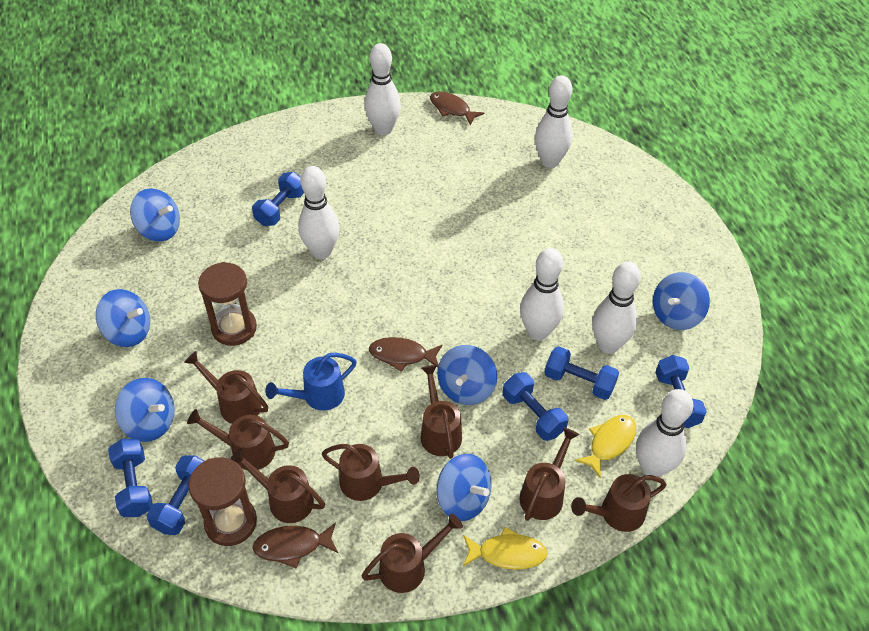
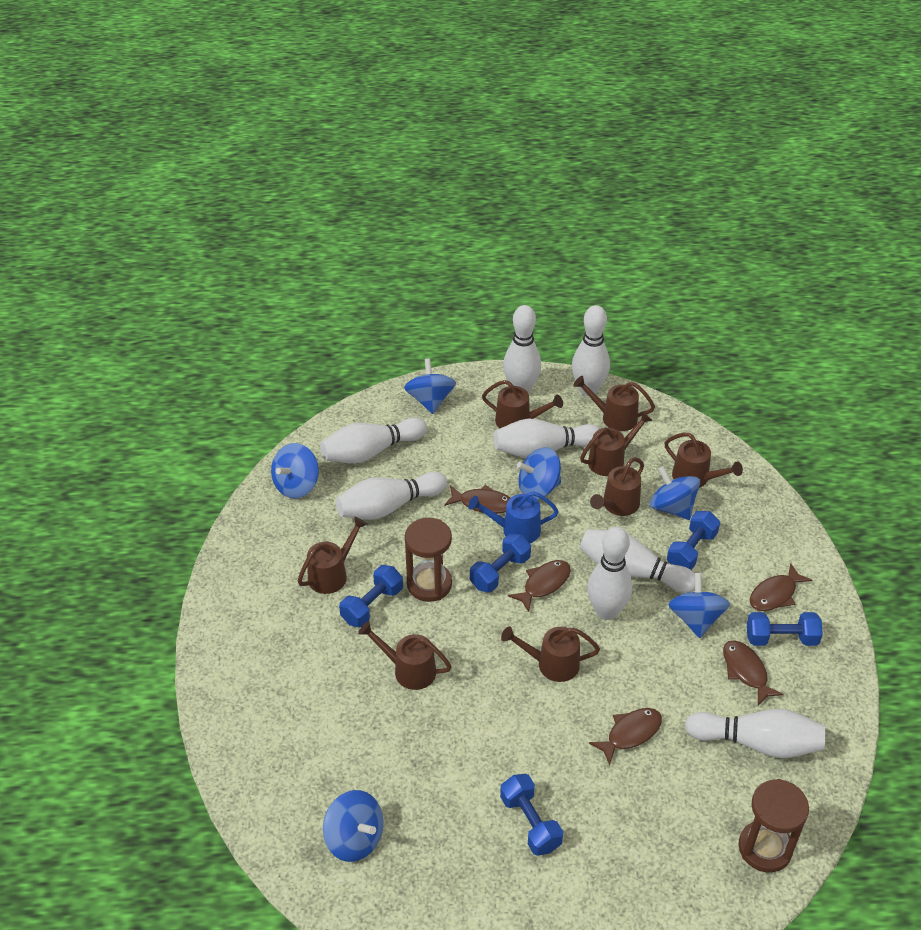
blue dumbbell: [108,439,153,517] [147,455,204,535] [252,172,304,226] [503,372,568,441] [544,346,619,400] [655,355,707,428] = 6 -> [339,565,403,627] [470,533,531,592] [500,774,563,856] [667,511,720,570] [747,612,823,646] = 5
brown fish: [252,522,338,569] [369,337,443,372] [430,91,484,126] = 3 -> [444,485,510,514] [508,560,571,612] [589,708,662,765] [723,640,784,705] [750,563,812,611] = 5
white bowling pin: [298,166,340,259] [364,43,401,135] [520,248,564,340] [535,75,573,168] [592,261,641,353] [636,389,693,477] = 6 -> [320,418,427,463] [336,472,447,520] [494,419,601,458] [503,305,541,393] [572,305,610,396] [579,529,695,593] [587,527,632,620] [685,709,825,758] = 8
yellow fish: [463,527,547,570] [575,415,636,479] = 2 -> none = 0

